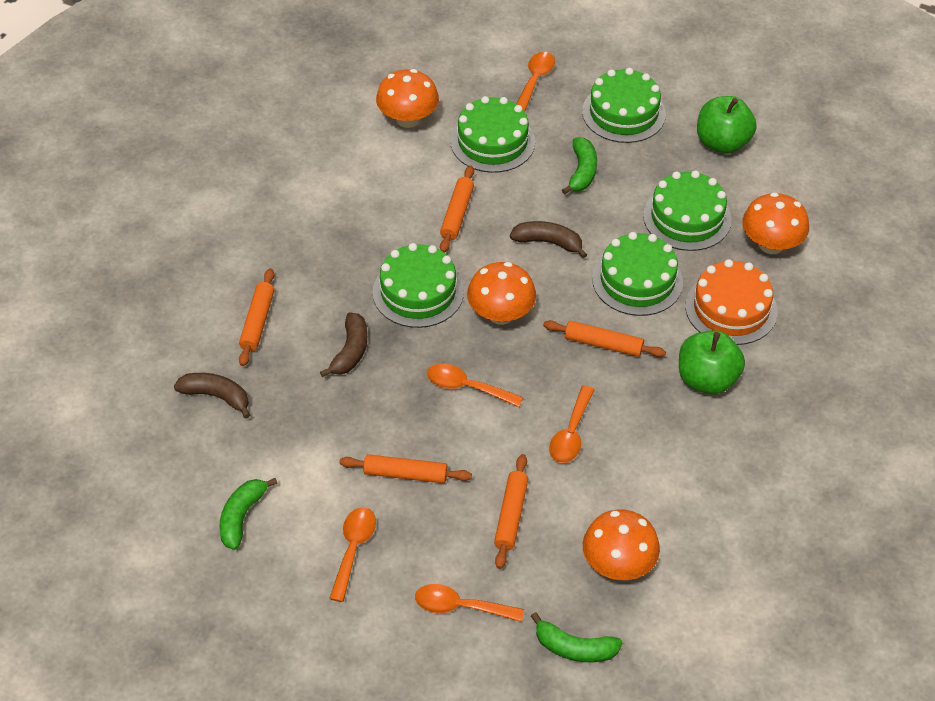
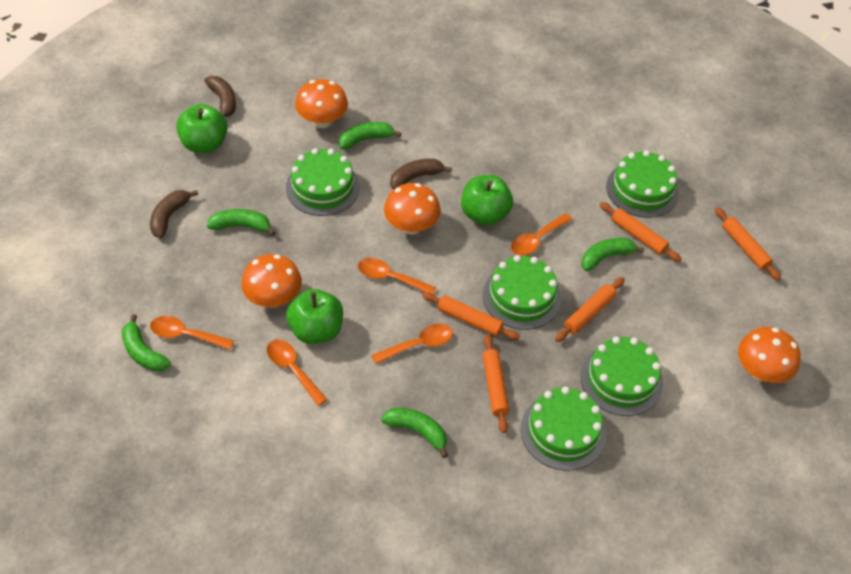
green apple: [679,330,745,394] [697,96,756,154] = 2 -> [176,104,228,153] [286,289,343,344] [461,175,513,225] = 3
green banana: [219,478,278,550] [531,612,623,662] [562,137,597,195] = 3 -> [122,314,171,372] [207,209,275,236] [339,122,401,149] [381,408,448,458] [581,238,645,271] = 5
orange cake: [685,259,778,345] = 1 -> none = 0

